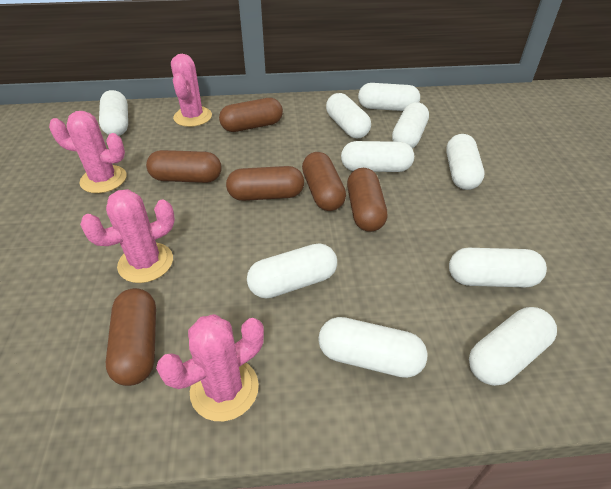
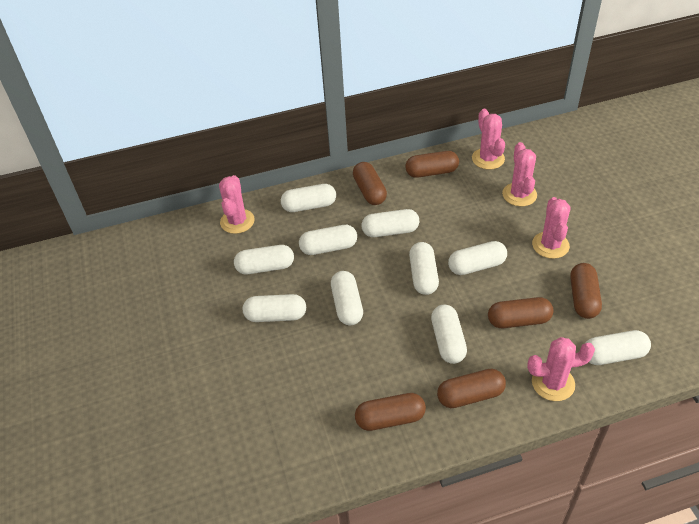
pink cactus: [49,111,127,193] [80,189,175,283] [156,314,264,421] [171,54,212,127] = 4 -> [219,175,255,234] [472,109,505,170] [502,142,537,206] [527,337,595,401] [532,197,570,259] = 5

